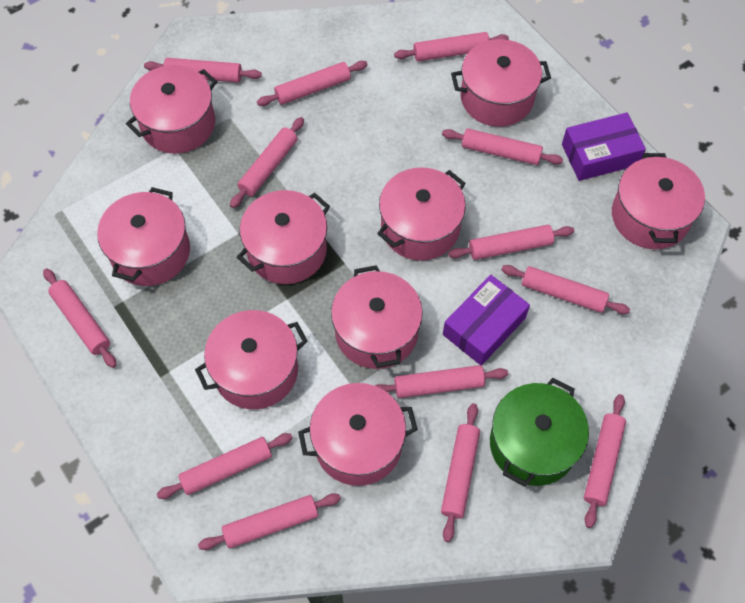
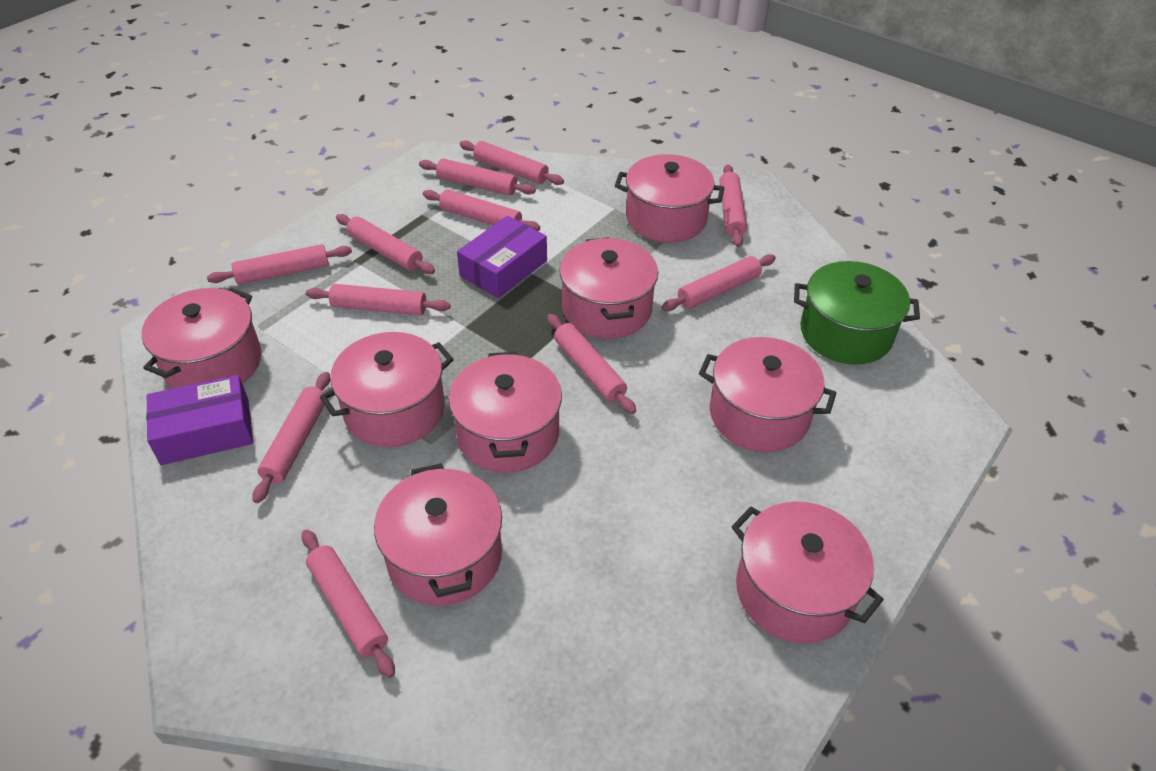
pink pot: [97,187,190,286] [126,65,217,154] [195,310,308,409] [237,190,330,284] [298,383,418,486] [331,265,423,369] [377,167,466,261] [451,39,551,127] [612,153,705,249] = 9 -> [142,288,261,389] [320,332,454,447] [374,463,502,606] [448,352,562,473] [559,237,658,339] [615,154,724,243] [699,337,836,452] [731,501,884,643] = 8
pink rolling pin: [43,268,116,368] [144,58,262,82] [157,433,292,499] [198,493,341,550] [230,117,304,208] [257,61,368,106] [375,365,508,398] [394,32,509,61] [441,403,480,542] [442,128,563,165] [448,225,574,260] [501,265,630,314] [584,394,626,528] = 13 -> [207,244,352,284] [252,372,330,503] [301,529,395,678] [306,284,450,315] [336,214,435,274] [419,159,536,196] [423,189,540,231] [460,140,564,185] [547,314,636,414] [662,254,776,311] [719,165,747,247] = 11

